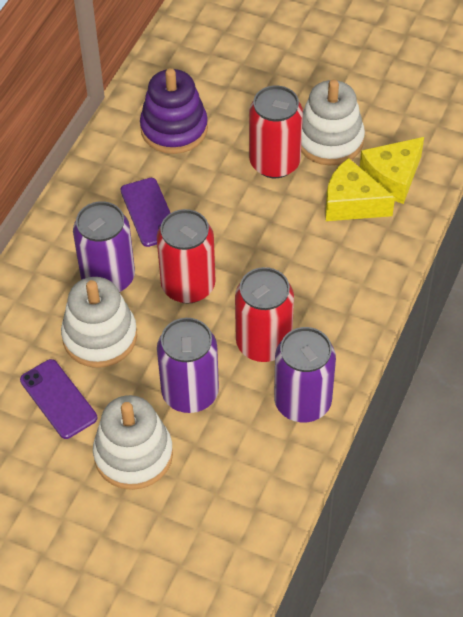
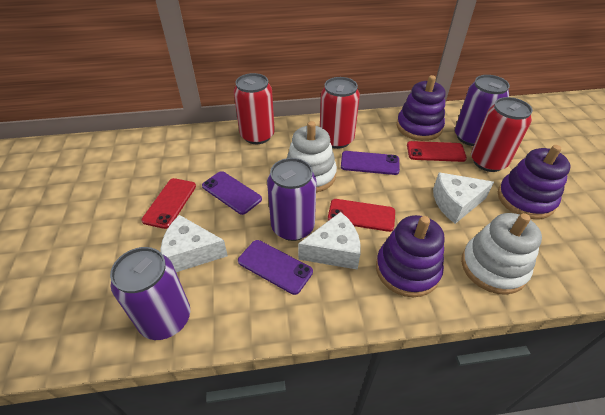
purple phone: [20,359,97,439] [121,178,170,247] = 2 -> [202,171,262,215] [238,240,313,295] [341,151,400,175] = 3
purple stacking toy: [140,68,208,154] = 1 -> [376,215,445,297] [397,75,446,141] [498,145,571,219] = 3
red phone: none = 0 -> [141,178,196,229] [328,199,395,232] [407,141,467,162] = 3
white cheese: none = 0 -> [160,215,228,272] [298,212,361,270] [433,173,494,224] = 3
white stacking toy: [61,277,137,368] [93,395,173,490] [301,80,365,165] = 3 -> [287,121,337,192] [461,213,542,295] = 2
yellow cheese: [325,158,395,221] [360,137,424,204] = 2 -> none = 0

